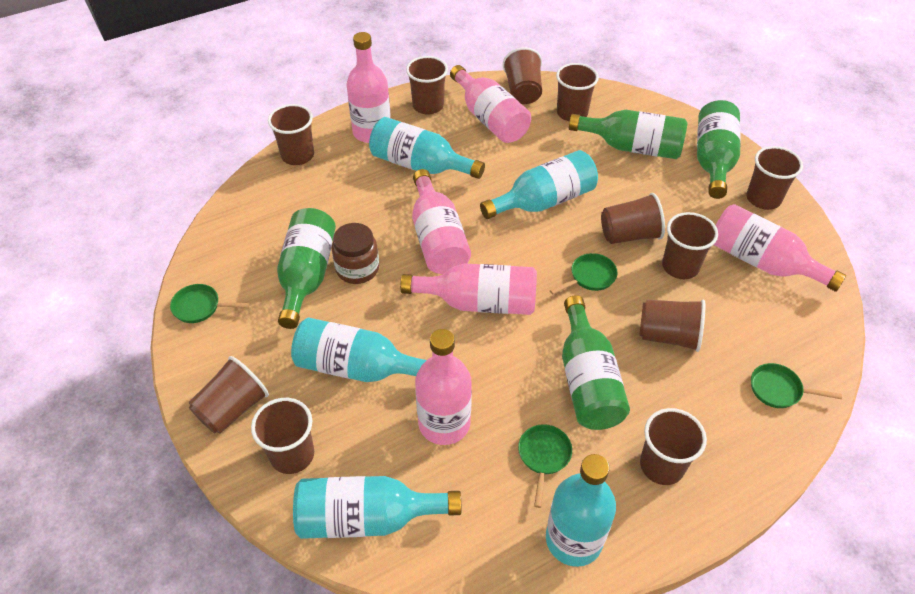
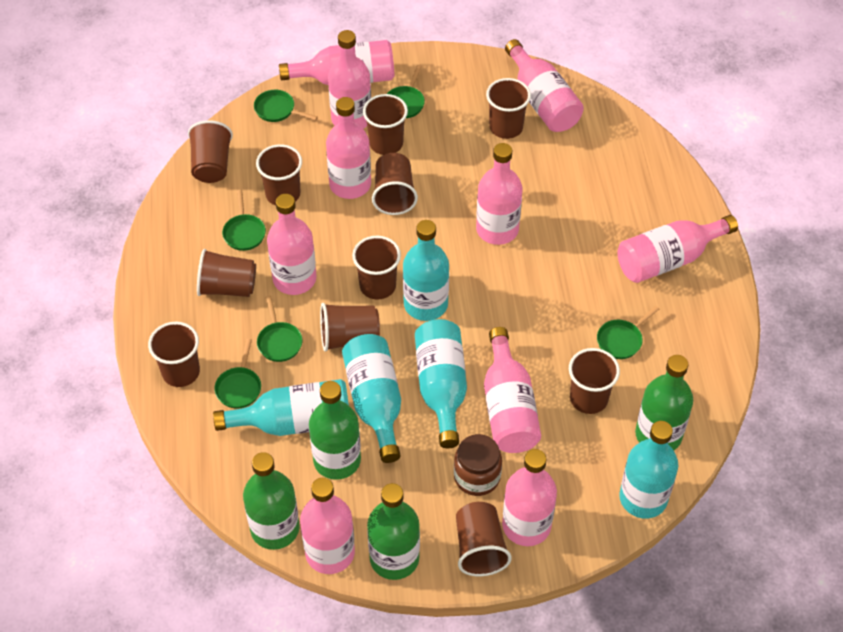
green pan: [170,284,249,323] [518,424,572,508] [550,253,618,294] [751,363,842,408] = 4 -> [214,339,261,409] [222,189,266,251] [254,90,318,122] [257,296,303,362] [387,65,425,118] [597,306,659,359] = 6
pink bottle: [346,32,391,143] [400,263,537,315] [412,169,471,274] [415,329,472,445] [450,65,531,143] [713,204,846,292] = 6 -> [267,194,317,295] [279,40,394,85] [300,478,355,574] [326,97,371,199] [328,30,371,129] [476,143,523,245] [484,327,541,453] [502,449,557,546] [505,39,584,132] [617,215,738,283] = 10

